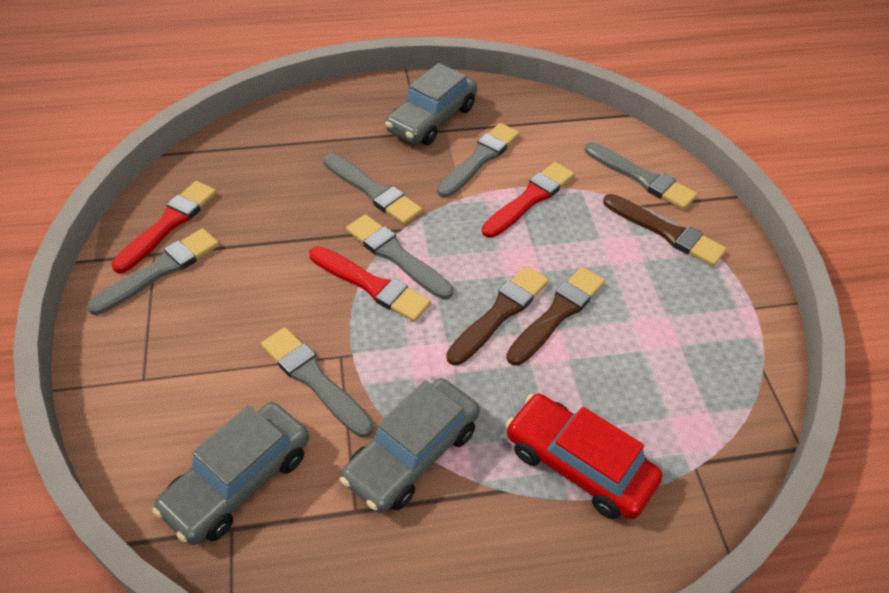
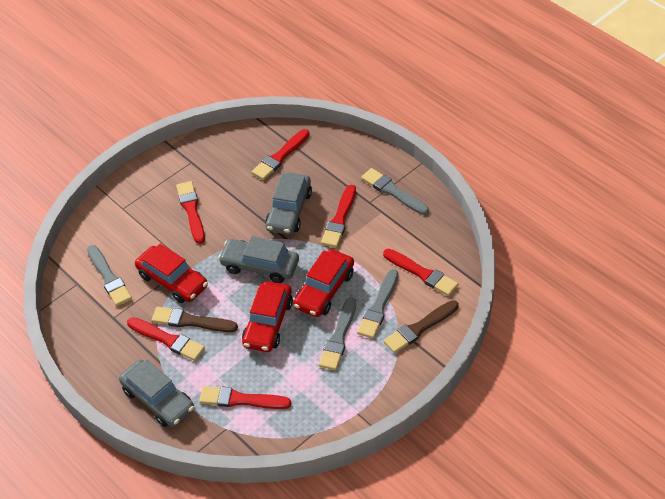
brown brush: [446,266,549,365] [506,267,605,366] [603,194,727,266] = 3 -> [152,307,238,332] [384,300,458,353] = 2
grey brush: [87,228,219,315] [261,327,374,437] [323,153,422,225] [346,214,453,299] [437,123,519,198] [585,142,697,210] = 6 -> [87,245,132,306] [319,297,356,370] [357,269,398,339] [361,168,429,215] = 4
red brush: [112,181,217,273] [309,246,431,322] [482,162,574,238] = 3 -> [127,317,205,361] [176,181,205,244] [199,386,291,409] [252,129,310,180] [321,185,356,248] [383,249,459,296] = 6
red car: [506,394,663,519] = 1 -> [135,244,208,303] [242,281,293,352] [293,249,354,317] = 3

